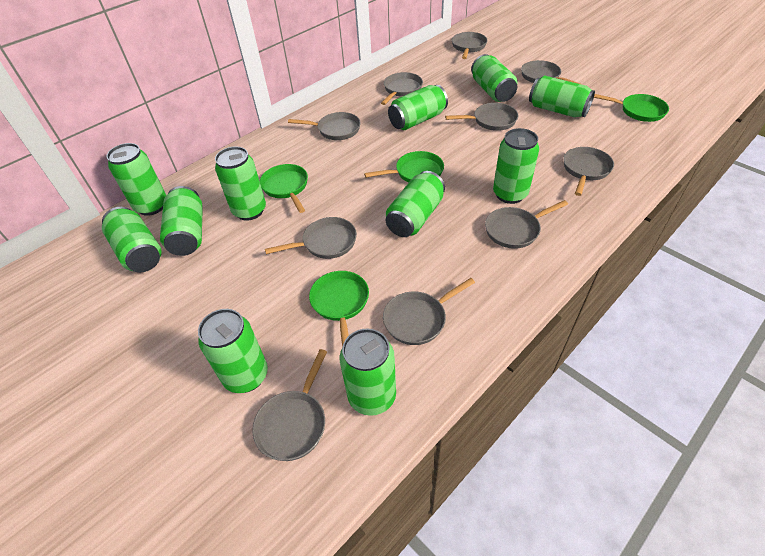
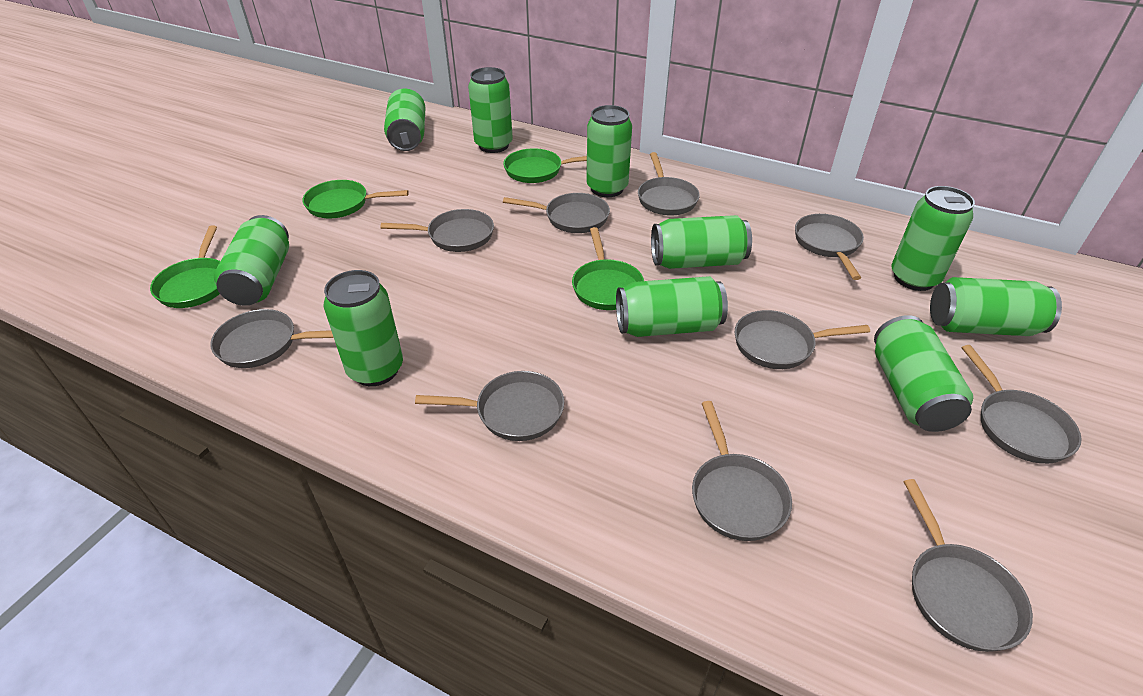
green can: [102,207,161,272] [106,143,167,216] [160,186,203,256] [198,309,268,393] [215,146,266,220] [340,328,396,416] [386,171,445,237] [388,85,448,130] [471,54,518,102] [493,128,539,204] [529,76,595,117] = 11 -> [214,215,289,306] [324,270,403,386] [384,88,425,151] [468,67,513,153] [586,105,632,197] [616,276,728,337] [651,215,752,269] [874,315,973,432] [891,186,975,291] [930,277,1062,336] = 10

